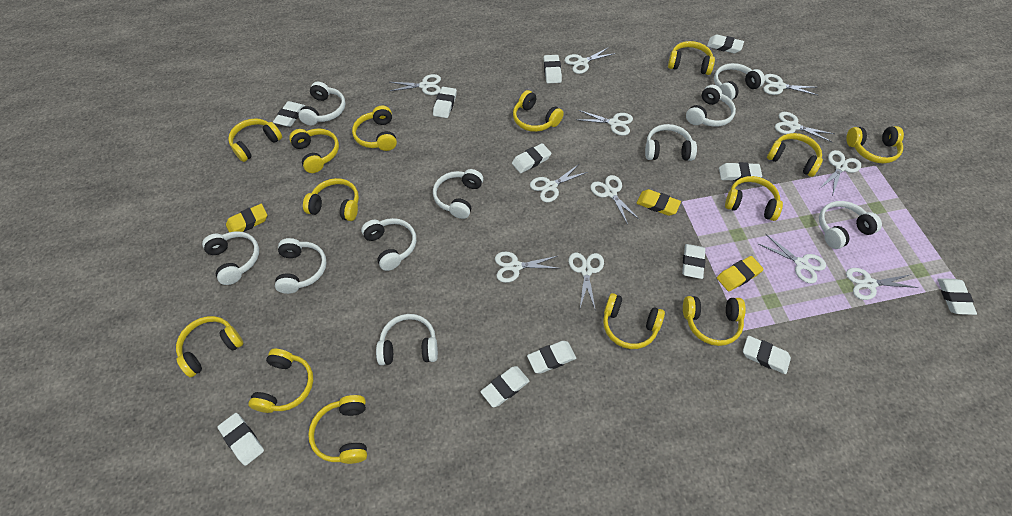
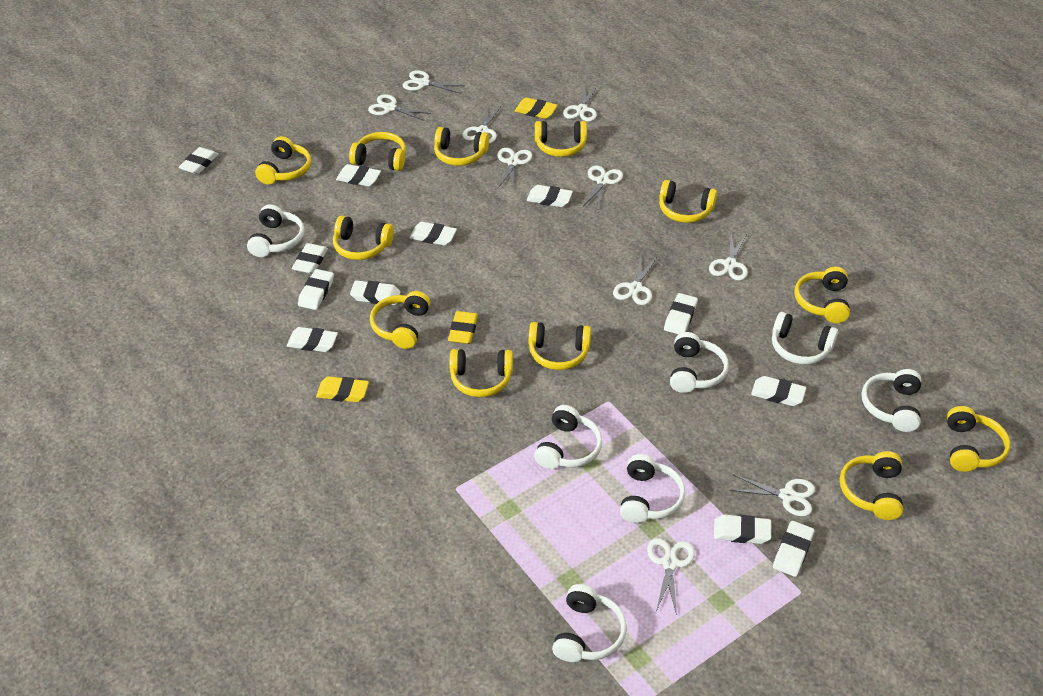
white headphones: [202,231,259,285] [275,238,327,294] [298,82,345,125] [361,218,416,271] [376,314,438,365] [433,169,483,219] [645,124,697,161] [686,85,736,127] [714,63,765,100] [819,201,882,249] = 10 -> [247,204,305,257] [534,405,602,469] [552,584,627,662] [620,454,685,523] [670,332,729,393] [772,312,838,365] [861,369,921,432] = 7
white scissors: [390,74,441,95] [495,251,561,283] [530,164,588,202] [564,47,616,74] [569,253,604,311] [578,110,633,136] [590,175,640,225] [759,234,826,283] [763,74,819,96] [775,112,834,142] [819,150,861,194] [846,268,919,300] = 12 -> [368,94,431,121] [403,70,464,93] [463,106,501,144] [497,148,532,189] [563,85,598,122] [583,165,623,209] [613,257,656,305] [647,538,695,615] [709,233,748,281] [730,474,815,516] = 10
yellow headphones: [176,316,244,377] [228,118,282,162] [248,349,313,413] [289,128,339,173] [303,178,359,221] [308,395,367,464] [352,106,397,151] [513,90,564,132] [603,293,665,349] [668,41,715,75] [683,296,746,346] [725,176,783,221] [767,133,823,177] [846,126,904,164] = 14 -> [255,136,311,184] [333,216,394,260] [349,132,406,171] [370,291,430,349] [434,127,489,166] [450,349,513,397] [529,322,591,370] [535,121,587,157] [659,180,717,223] [794,267,850,323] [840,451,903,520] [947,406,1011,472] = 12

